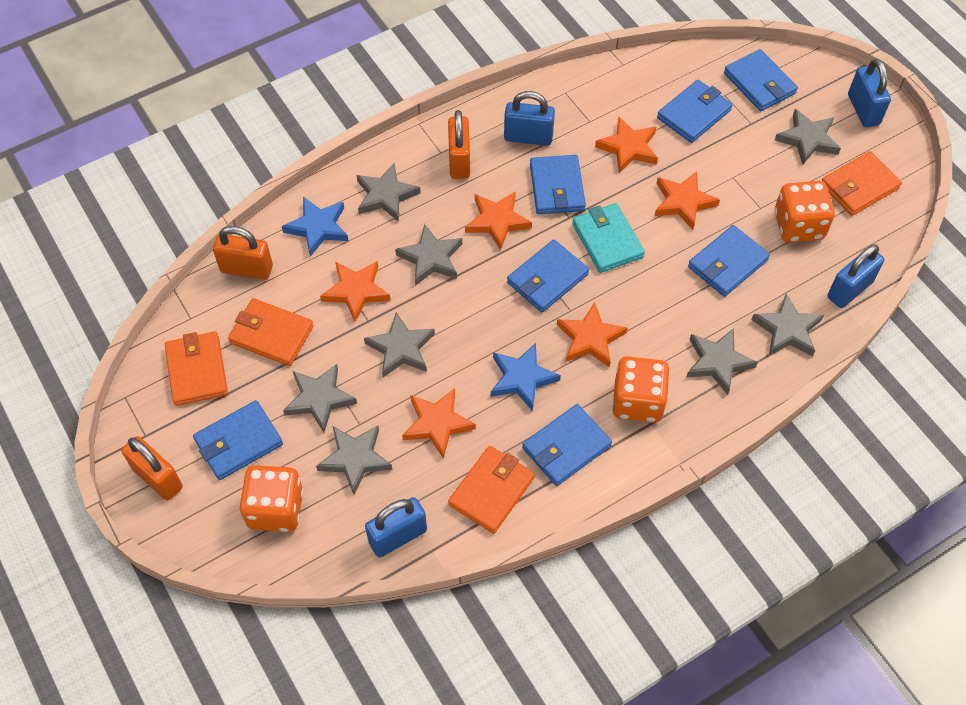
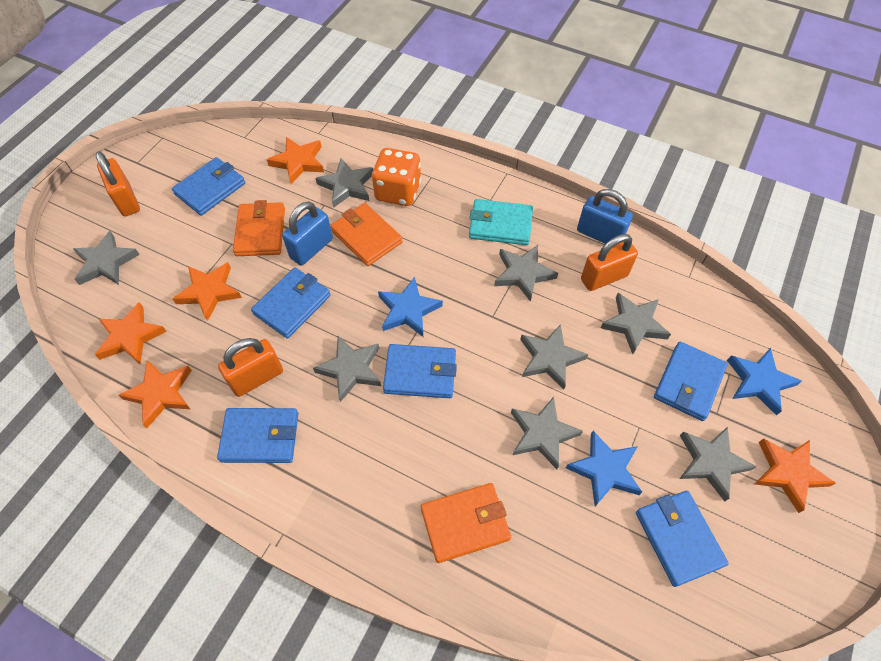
blue padlock: [365,497,427,557] [504,91,555,146] [827,244,884,308] [848,59,891,127] = 4 -> [282,202,333,266] [577,189,633,244] = 2
blue star: [282,197,348,257] [491,343,561,411] = 2 -> [378,277,443,337] [566,431,642,506] [727,348,802,416] = 3
blue wallet: [193,400,283,480] [507,240,589,312] [522,404,612,486] [530,155,586,214] [657,80,733,143] [688,225,770,297] [724,49,798,111] = 7 -> [172,157,245,216] [217,408,298,463] [251,267,331,338] [383,344,457,398] [636,491,729,587] [654,342,728,421] = 6
orange dice: [239,465,304,532] [612,356,670,423] [774,181,835,242] = 3 -> [372,148,421,206] = 1
orange star: [320,261,391,322] [402,388,476,459] [465,191,532,251] [557,302,628,367] [595,116,658,173] [655,171,720,230] = 6 -> [95,302,167,364] [119,360,192,428] [173,262,242,321] [267,137,324,184] [754,438,836,513] = 5
orange wallet: [165,331,228,406] [228,298,314,366] [448,446,535,534] [822,151,902,216] = 4 -> [233,200,285,256] [330,203,403,266] [421,483,511,563] = 3

